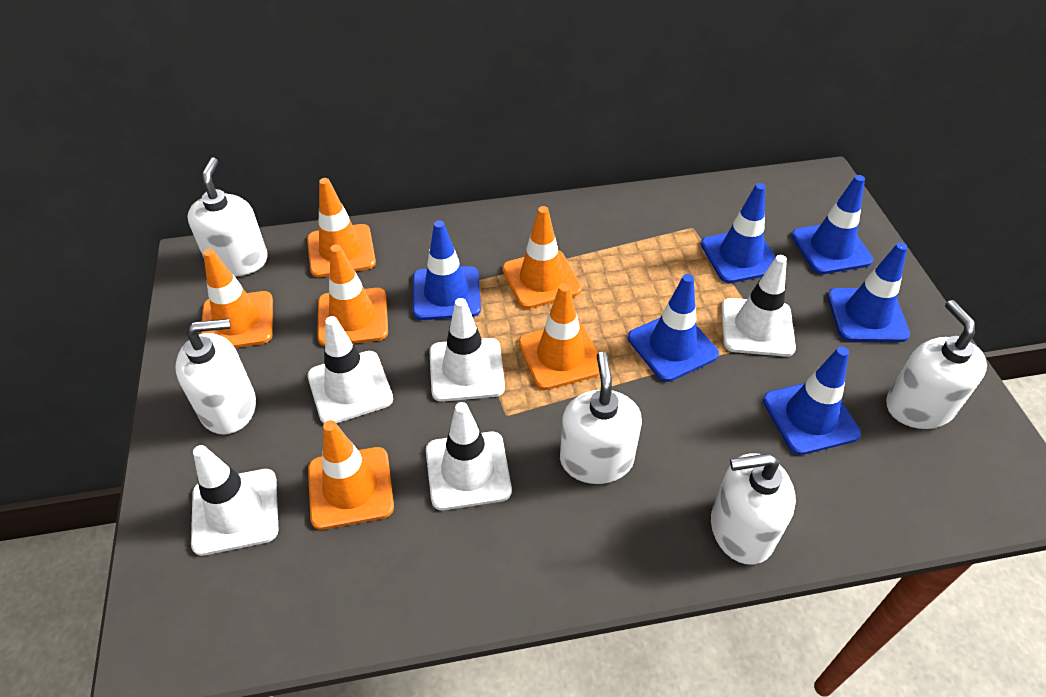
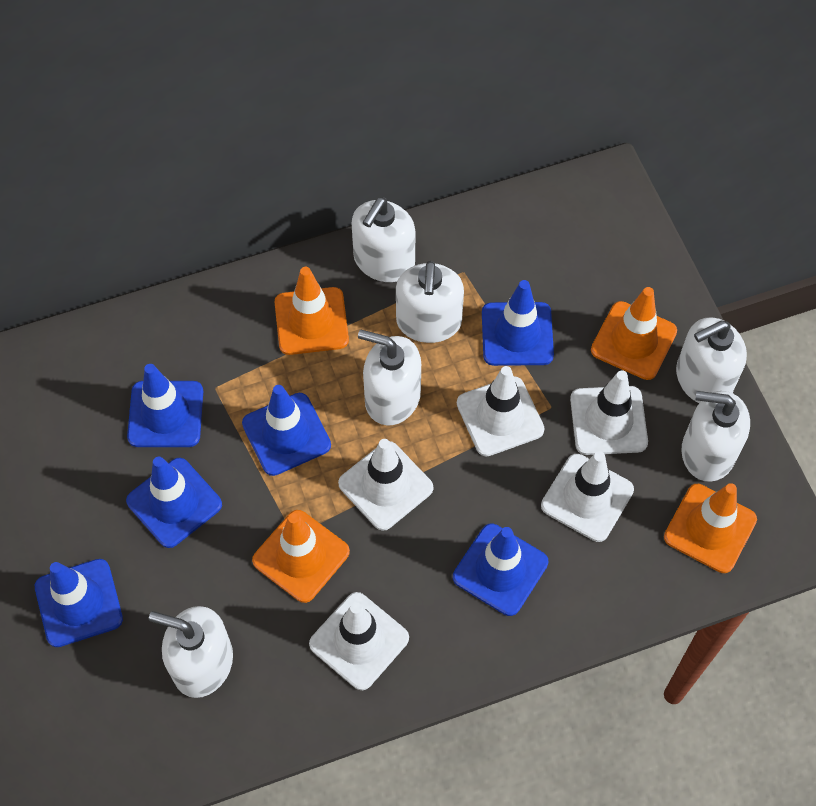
orange traffic cone: [201,249,273,348] [307,178,376,277] [308,420,394,530] [317,244,388,346] [502,206,582,309] [519,283,600,390] = 6 -> [252,510,350,603] [275,267,349,355] [591,287,677,380] [664,483,757,573] = 4
white soap dispenser: [175,319,256,435] [188,157,268,277] [560,352,642,484] [711,453,796,565] [886,300,987,429] = 5 -> [149,606,233,698] [351,197,415,282] [358,330,421,425] [396,261,464,343] [676,318,747,403] [681,391,750,482] = 6

